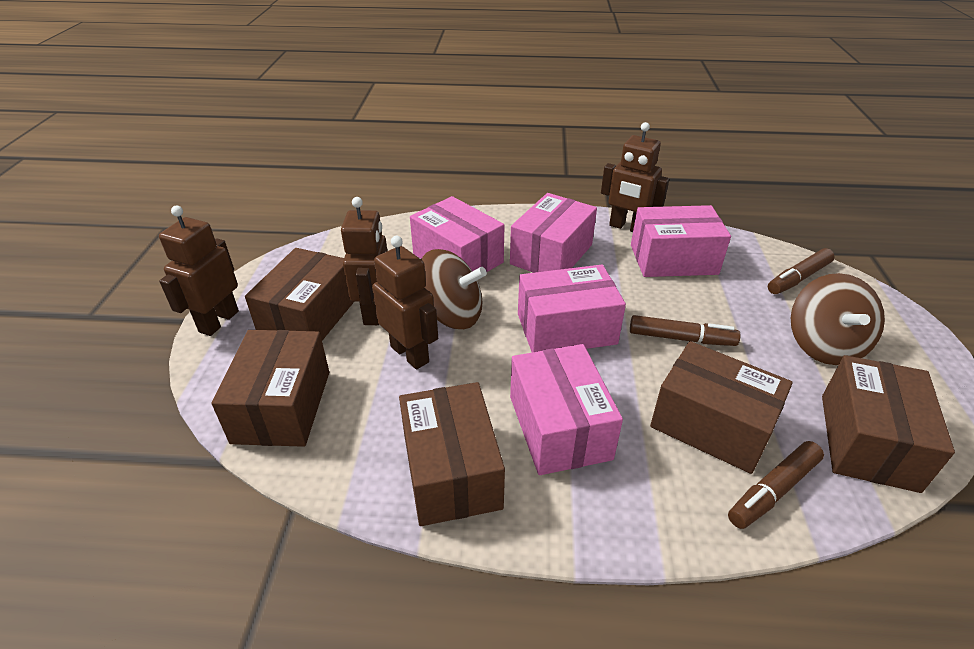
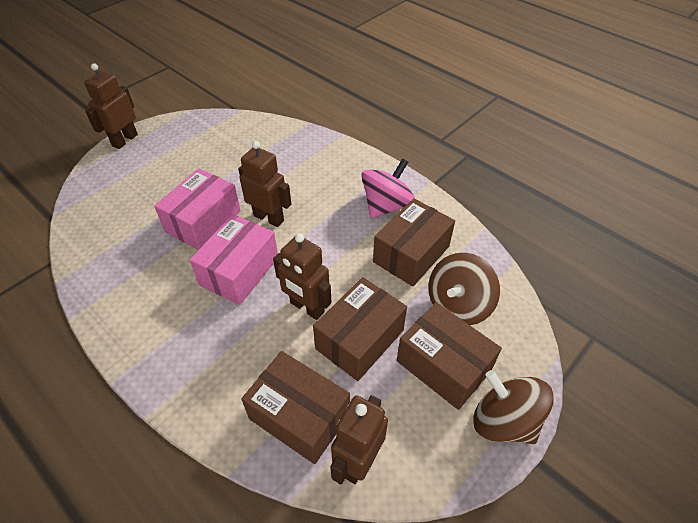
brown box: [211,330,329,447] [245,248,355,340] [399,382,505,526] [650,341,793,474] [822,355,955,493] = 5 -> [241,351,350,464] [313,277,407,381] [373,198,455,286] [397,302,502,410] = 4
brown marker: [630,315,740,346] [728,441,824,529] [768,248,835,294] = 3 -> none = 0
pink box: [410,196,505,272] [510,193,597,273] [510,344,623,475] [518,265,626,352] [631,205,731,277] = 5 -> [154,168,241,250] [190,214,278,305] = 2
pink spinning top: none = 0 -> [361,158,415,218] = 1

